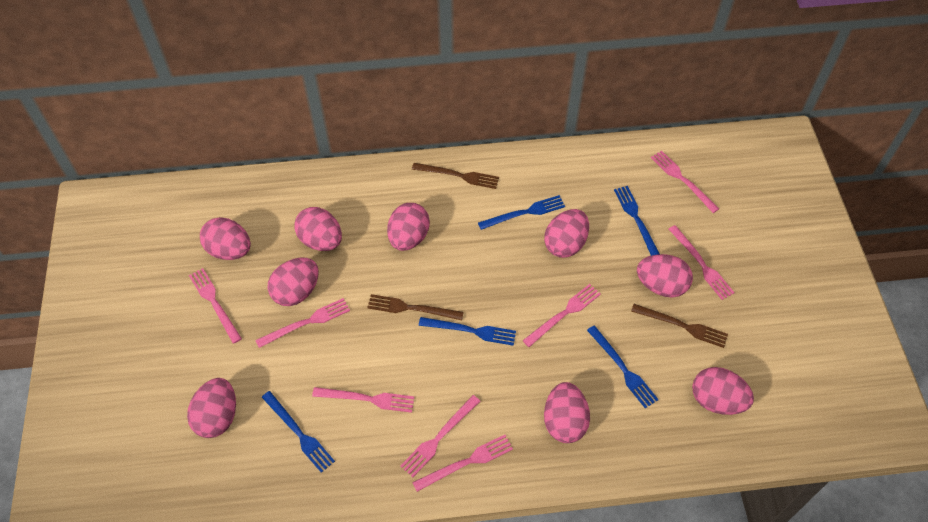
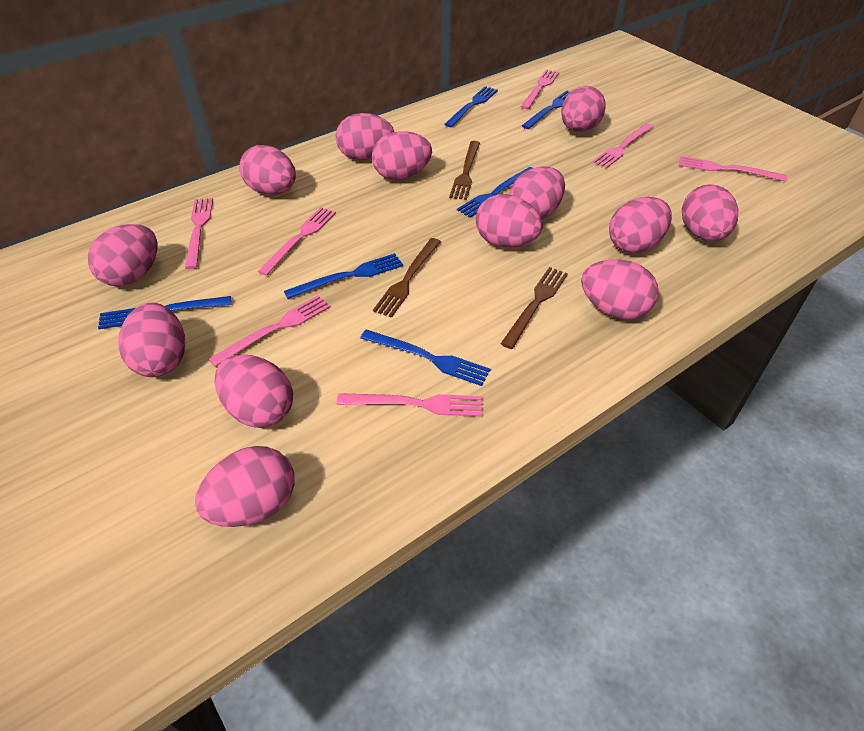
blue fork: [262,391,335,473] [419,317,516,346] [478,195,565,230] [587,325,659,409] [614,186,660,256] = 5 -> [98,296,232,329] [284,253,403,299] [360,330,490,386] [444,86,498,127] [457,167,533,218] [522,90,570,129] = 6
pink egg: [187,378,236,438] [200,217,251,260] [268,258,319,306] [294,207,342,251] [387,203,430,251] [544,209,589,258] [544,382,590,443] [637,254,693,298] [692,367,754,415] = 9 -> [88,224,157,286] [118,303,185,377] [195,446,295,527] [215,355,293,428] [239,145,296,195] [336,113,394,160] [372,131,432,180] [476,194,543,248] [509,167,565,219] [561,86,606,132] [581,259,658,320] [609,197,672,253] [682,184,738,241] = 13
pink fork: [189,268,242,344] [255,298,350,348] [312,387,414,413] [400,395,480,477] [412,435,513,492] [522,284,601,347] [651,150,719,213] [669,225,735,300] = 8 -> [185,198,213,269] [209,295,330,367] [258,207,336,276] [337,393,482,417] [521,70,559,109] [593,123,654,168] [679,156,787,181] = 7

